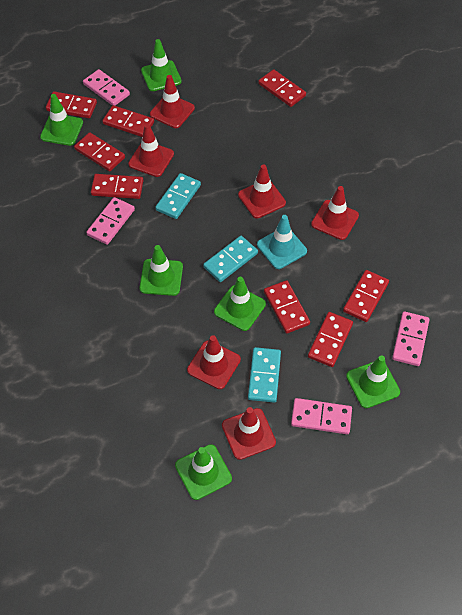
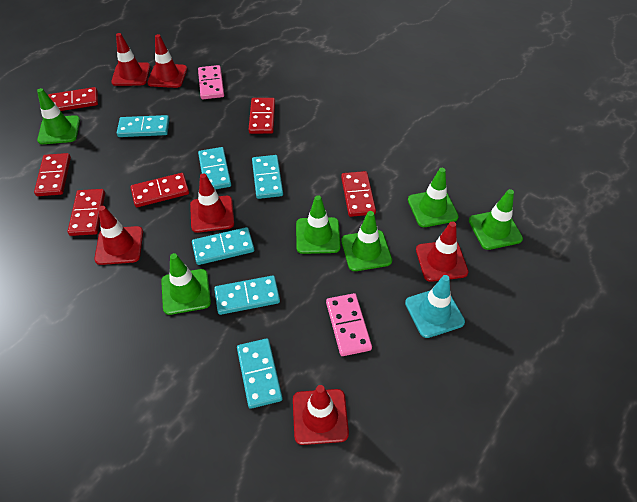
pink domino: [83,69,130,106] [86,197,135,245] [291,398,352,434] [392,311,429,366] = 4 -> [198,65,224,99] [326,293,372,356] = 2
red domino: [46,91,97,118] [74,132,125,171] [91,174,143,199] [102,105,154,137] [258,69,306,107] [264,280,310,334] [308,312,353,367] [343,270,389,322] = 8 -> [34,153,71,196] [48,87,98,111] [68,189,105,236] [131,173,189,207] [248,98,275,134] [341,171,376,217] = 6
turquoise domino: [155,173,201,219] [203,236,258,282] [248,347,281,403] = 3 -> [117,115,169,137] [192,227,254,265] [198,147,231,189] [214,275,280,315] [237,338,283,409] [252,155,283,199] = 6

